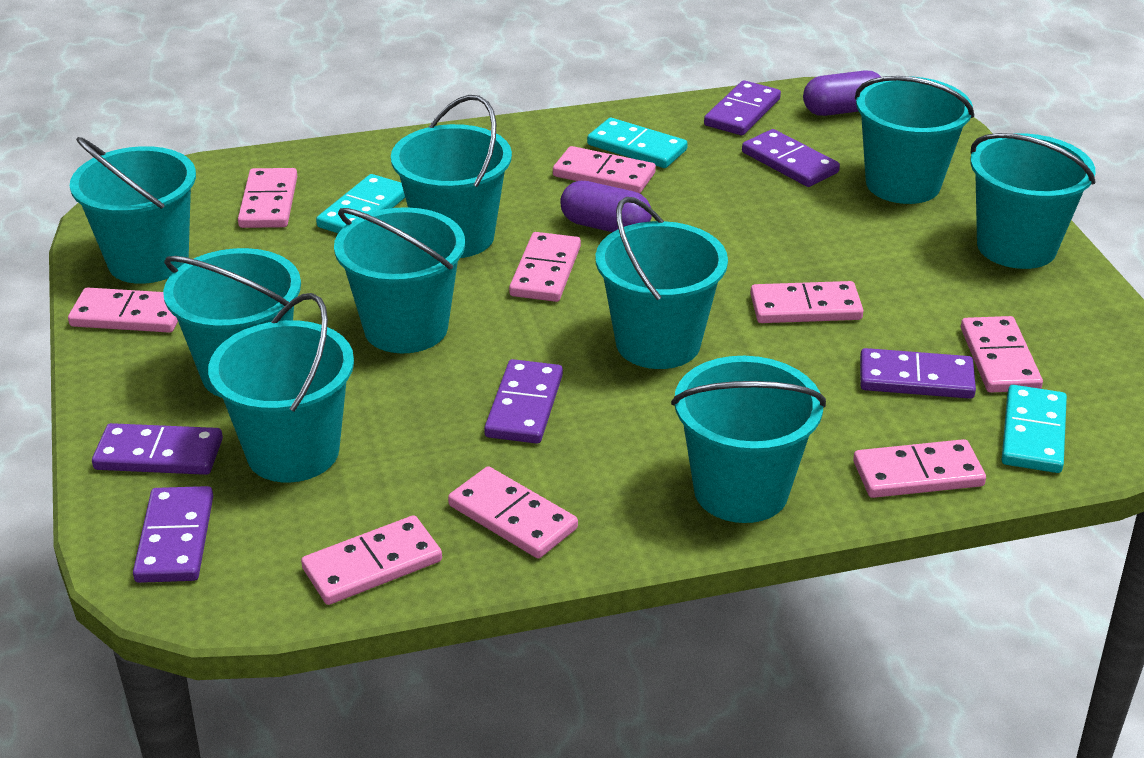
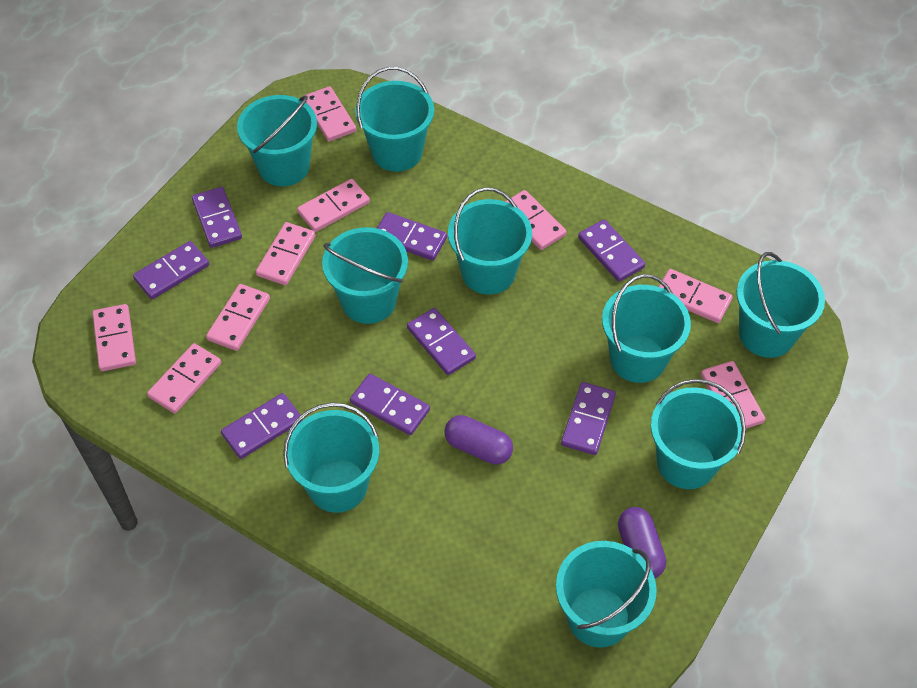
purple domino: [92,423,223,475] [133,486,213,583] [484,359,563,444] [704,80,781,135] [742,129,840,187] [860,348,976,399] = 6 -> [133,241,209,299] [192,187,242,248] [221,393,302,459] [350,374,430,435] [377,212,447,261] [407,308,476,375] [561,382,616,455] [578,219,645,282] = 8
turquoise domino: [316,174,405,233] [587,118,688,168] [1002,385,1067,473] = 3 -> none = 0

